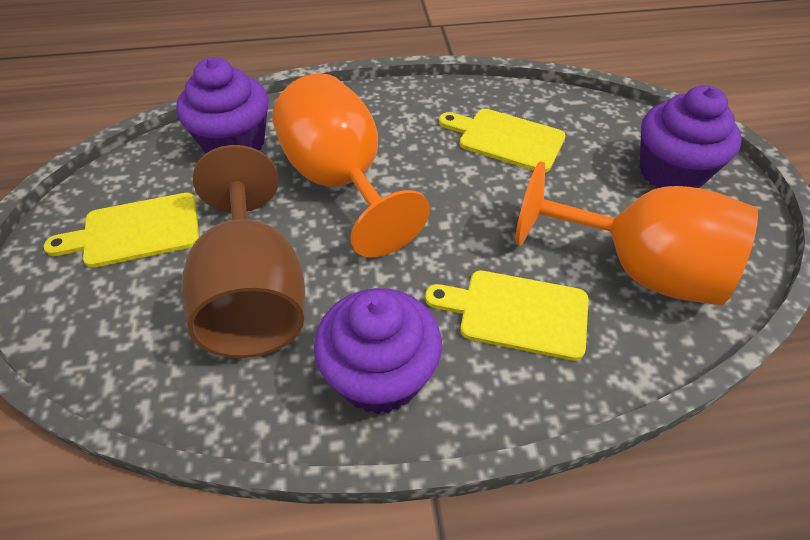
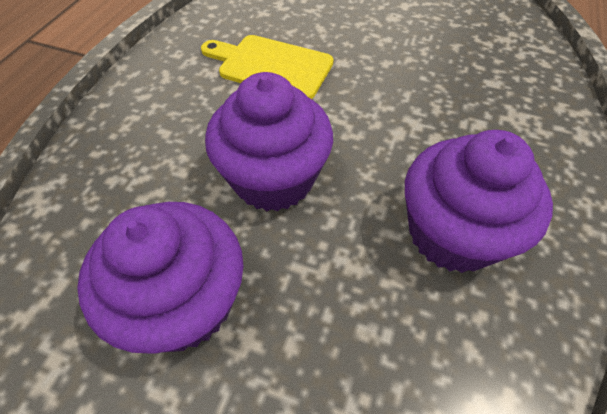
brown goblet: [181,145,305,358] = 1 -> none = 0
orange goblet: [272,73,430,258] [515,161,758,305] = 2 -> none = 0
yellow cutting board: [44,193,199,268] [425,271,589,361] [439,109,566,173] = 3 -> [201,35,334,99] = 1

